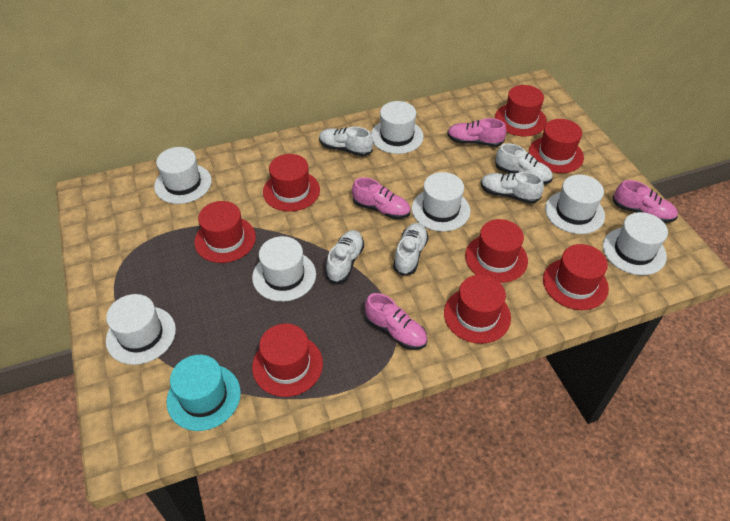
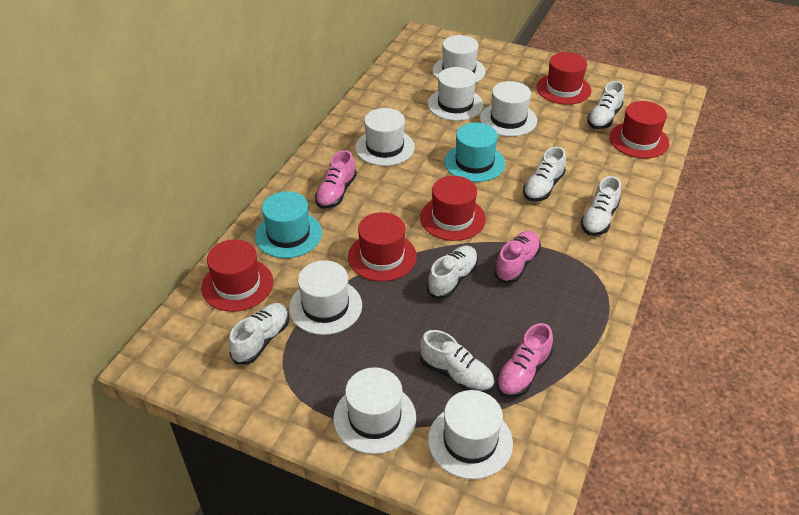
pink shoe: [352,177,411,219] [365,293,427,350] [447,118,506,147] [613,180,678,223] = 4 -> [315,150,357,209] [494,231,541,283] [496,323,553,397] = 3
red hat: [194,201,256,263] [252,323,323,397] [263,154,320,212] [444,275,511,344] [465,219,528,283] [495,85,547,136] [529,119,584,173] [543,244,609,310] = 8 -> [201,239,273,312] [348,212,417,282] [420,176,486,241] [536,52,591,105] [609,101,670,158] = 5
turquoise hat: [167,355,241,431] = 1 -> [255,191,322,258] [444,122,505,182] = 2
white shoe: [319,126,373,156] [325,230,364,284] [393,223,429,276] [481,172,544,204] [495,143,553,184] = 5 -> [229,303,289,364] [420,330,495,393] [427,245,478,299] [523,147,566,201] [580,176,621,236] [587,81,624,129] = 6

